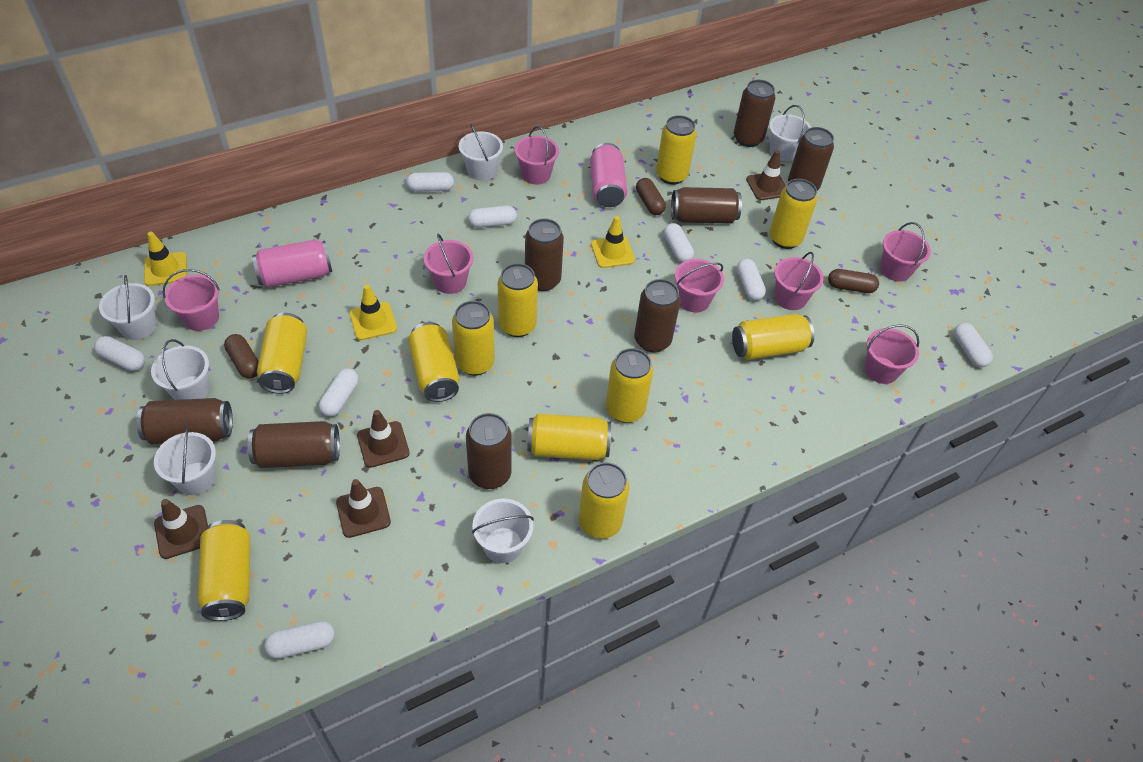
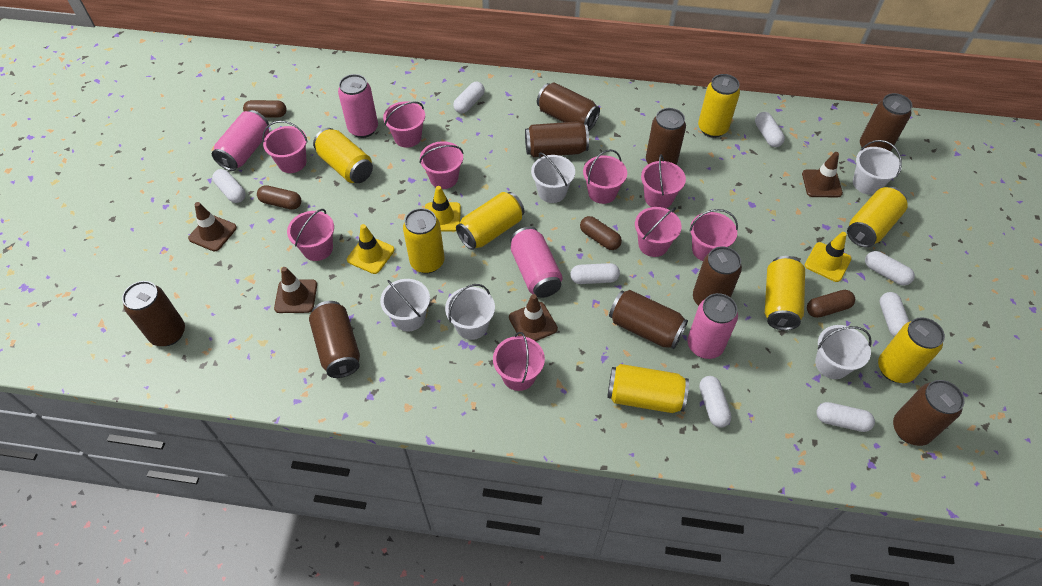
brown can: [137,398,233,444] [248,421,340,468] [466,413,512,489] [525,219,564,291] [634,279,681,352] [671,187,742,224] [734,80,775,147] [788,127,834,191] = 8 -> [122,281,185,346] [309,301,360,378] [525,121,589,157] [537,82,600,131] [609,290,688,349] [646,108,686,165] [693,247,742,306] [860,93,912,151] [893,380,965,446] = 9
brown capsule: [224,334,259,378] [636,178,666,215] [828,269,879,293] = 3 -> [243,100,287,117] [257,185,301,210] [580,216,622,250] [807,290,855,318] = 4
pink bucket: [163,269,220,331] [424,233,473,294] [515,126,559,184] [675,259,724,313] [774,252,824,310] [865,324,919,384] [880,222,931,282] = 7 -> [262,121,308,173] [287,209,334,261] [383,101,425,148] [419,141,464,189] [493,332,545,391] [583,149,627,204] [635,207,682,257] [641,154,686,208] [690,209,738,261] = 9
pink can: [252,240,332,287] [590,143,627,207] = 2 -> [212,110,269,171] [338,74,378,138] [510,227,563,298] [687,293,738,359] = 4
white bucket: [99,275,157,340] [151,339,209,400] [154,427,216,495] [459,124,503,180] [472,499,534,563] [769,105,811,161] = 6 -> [380,279,430,331] [445,284,495,340] [531,152,575,203] [815,325,872,379] [853,140,902,195] = 5
yellow can: [197,520,250,621] [257,313,307,394] [408,322,460,402] [452,301,495,376] [498,263,538,337] [527,414,611,460] [579,462,630,539] [606,348,653,423] [656,115,697,185] [732,314,814,360] [769,179,817,249] = 11 -> [313,128,373,183] [403,208,445,273] [456,192,524,250] [607,364,689,413] [698,74,740,138] [765,256,805,330] [847,187,908,248] [878,317,945,383] = 8

